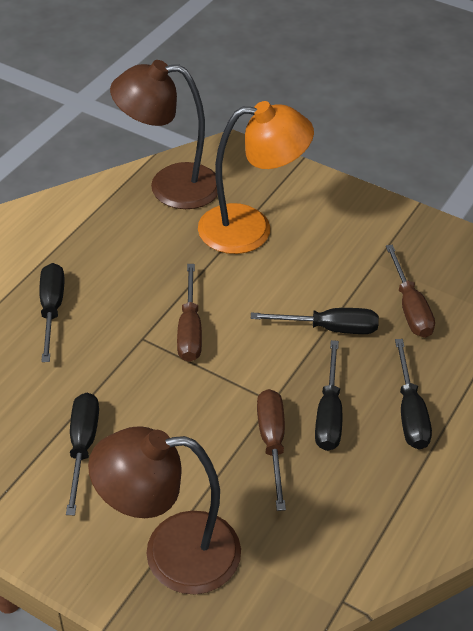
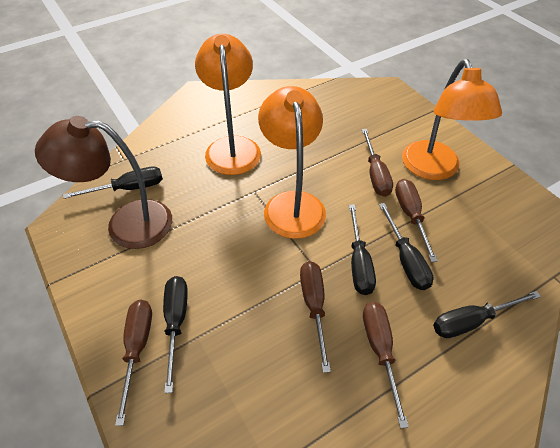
brown lamp: [88,426,241,595] [110,60,218,209] = 2 -> [35,116,172,249] = 1
brown screwdriver: [177,264,202,362] [257,389,286,511] [386,245,435,338] = 3 -> [115,299,152,426] [300,261,331,373] [362,129,393,197] [363,302,409,428] [395,179,438,262] = 5
orange lamp: [198,101,314,254] = 1 -> [195,34,261,175] [258,86,326,239] [402,59,502,180] = 3

